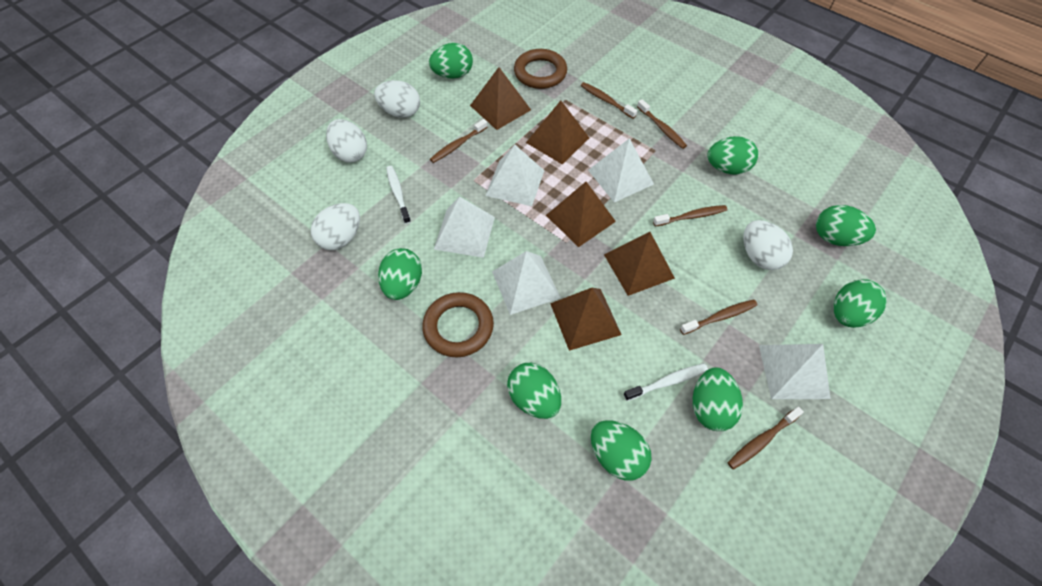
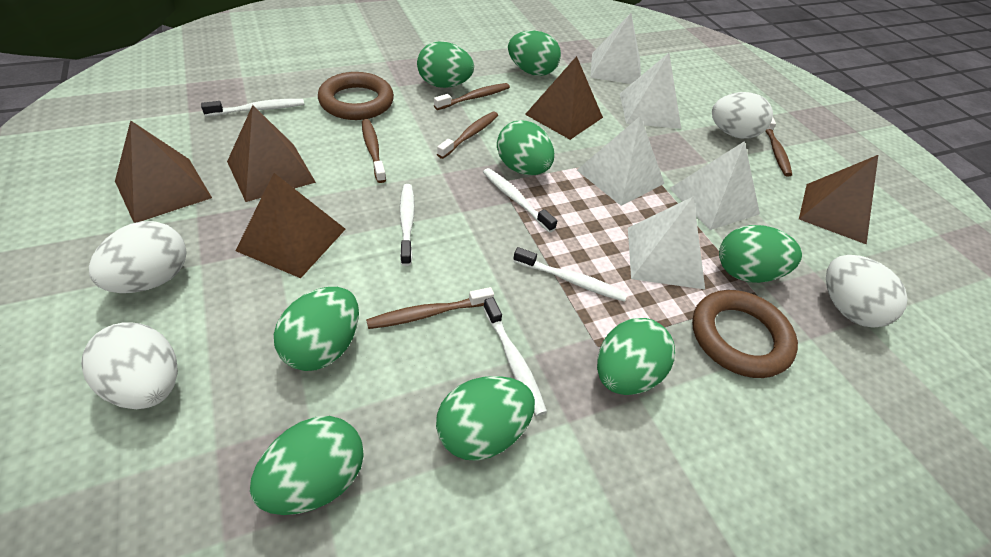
brown toothbrush: [430,119,487,163] [581,82,637,119] [637,99,687,149] [653,205,728,227] [680,299,757,335] [728,407,804,470] = 6 -> [362,119,386,183] [366,287,494,329] [434,83,510,110] [437,112,498,159] [765,117,792,177] = 5
white toothbrush: [386,166,411,224] [624,363,708,401] = 2 -> [201,99,304,117] [400,184,415,266] [483,168,557,233] [483,297,547,416] [513,247,628,302] = 5

